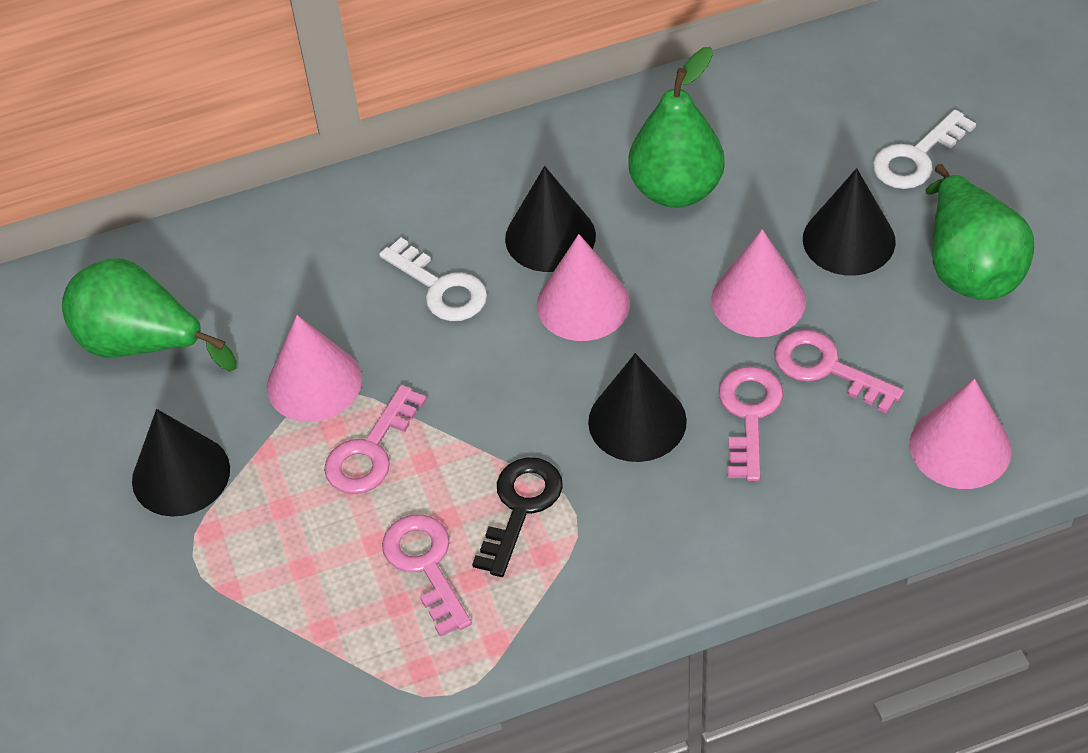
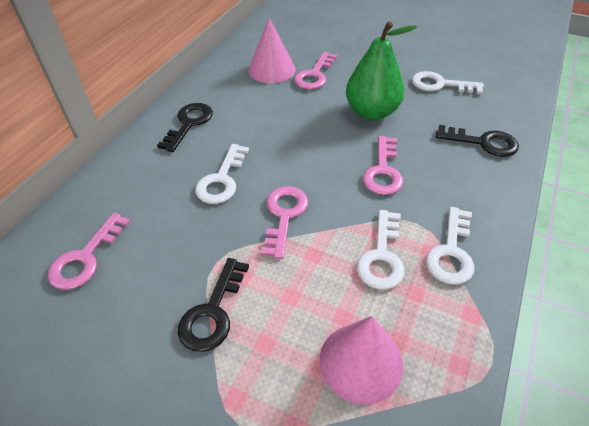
black cone: [132,409,230,517] [505,166,596,272] [588,353,687,462] [803,168,896,276] = 4 -> none = 0
black key: [472,457,563,577] = 1 -> [157,103,213,152] [178,258,249,352] [436,125,519,157] = 3
green pear: [62,258,237,371] [628,47,725,208] [926,164,1034,300] = 3 -> [346,21,417,120] = 1
pink cone: [267,315,362,422] [537,234,630,341] [711,229,806,337] [910,379,1012,489] = 4 -> [248,18,296,83] [320,316,403,405] = 2
white key: [379,237,487,321] [873,110,976,189] = 2 -> [195,144,249,204] [357,210,405,289] [412,71,484,94] [426,207,474,285] = 4

